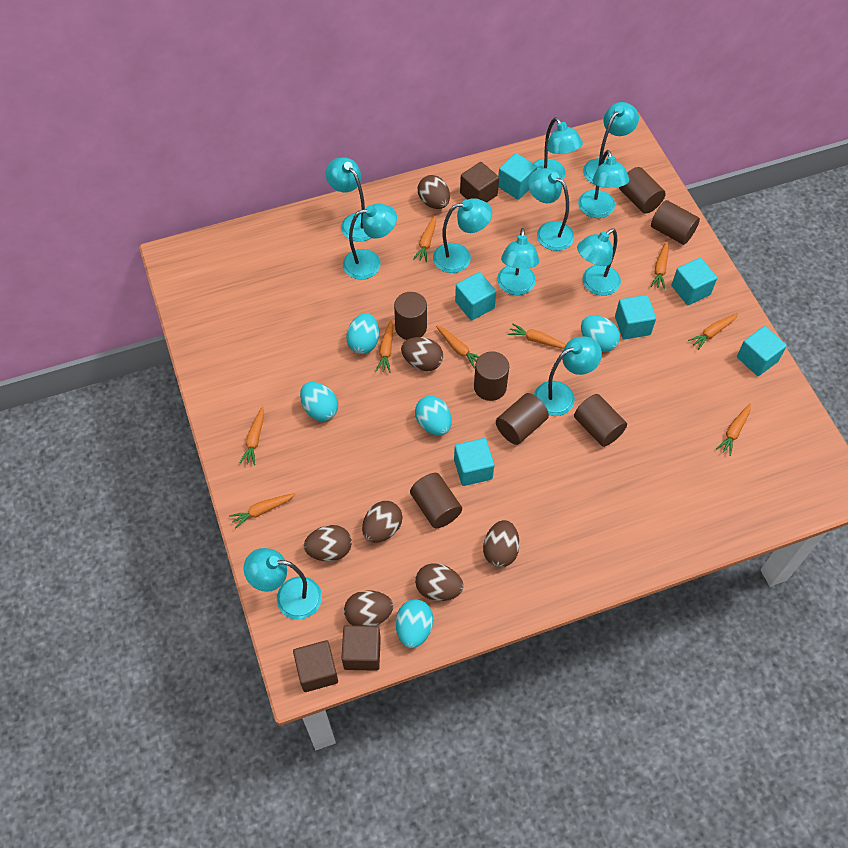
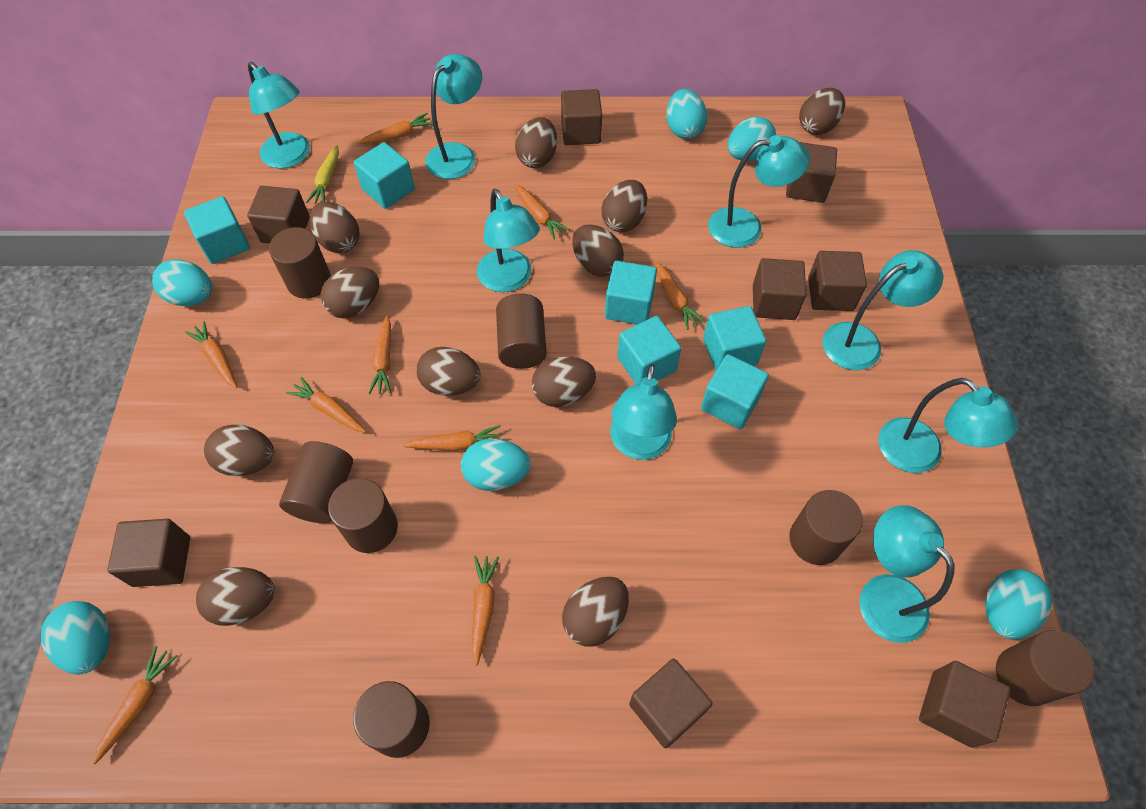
brown cube: [293,640,338,692] [342,625,381,671] [460,162,499,203] = 3 -> [107,519,190,587] [247,186,310,244] [561,89,602,145] [629,659,712,748] [753,258,807,320] [786,142,837,203] [808,251,867,311] [919,661,1010,748] = 8
brown egg: [304,525,352,561] [344,591,393,626] [362,501,402,543] [401,337,443,371] [415,563,464,601] [418,175,450,209] [483,520,520,567] = 7 -> [196,567,275,626] [204,424,274,476] [310,202,360,253] [320,267,379,318] [416,347,481,396] [515,117,557,168] [531,357,596,407] [562,577,629,647] [572,225,624,277] [602,180,647,232] [799,88,845,135] = 11
turquoise egg: [300,382,338,421] [346,313,379,354] [396,599,433,648] [415,396,452,435] [581,315,620,352] = 5 -> [41,601,110,675] [152,259,212,306] [461,439,531,491] [667,89,707,139] [728,116,776,161] [985,569,1052,640] = 6
turquoise lamp: [244,548,322,619] [326,157,371,242] [343,204,397,280] [433,198,492,273] [497,228,539,295] [528,168,574,251] [533,117,583,180] [534,336,602,416] [577,229,621,296] [578,150,629,218] [583,102,639,184] = 11 -> [248,62,310,169] [425,54,482,179] [477,189,540,292] [611,364,677,460] [708,135,810,248] [823,250,943,370] [859,505,955,643] [878,378,1018,473] = 8
yellow carrot: none = 0 -> [306,145,339,204] = 1

